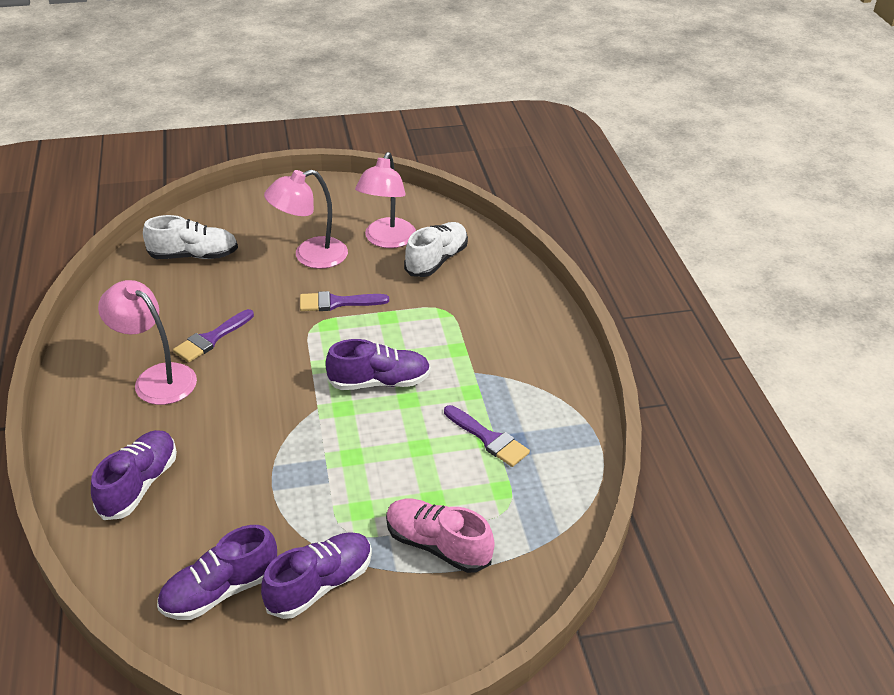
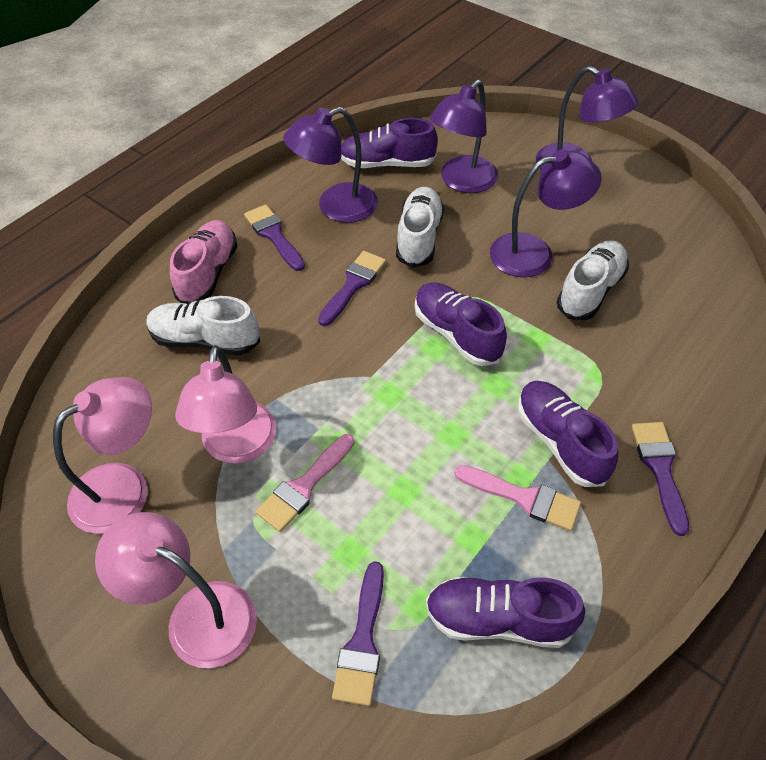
pink brush: none = 0 -> [256,434,354,532] [454,465,581,531] = 2
purple brush: [173,309,254,363] [300,291,389,311] [444,405,530,467] = 3 -> [244,205,305,271] [318,251,386,326] [332,561,384,706] [632,422,689,536] = 4
purple lamp: none = 0 -> [283,107,378,223] [430,80,498,193] [490,150,602,278] [536,66,639,170] = 4
white shoe: [143,215,238,259] [404,222,468,277] = 2 -> [146,296,260,355] [396,187,444,268] [557,240,629,320] = 3

